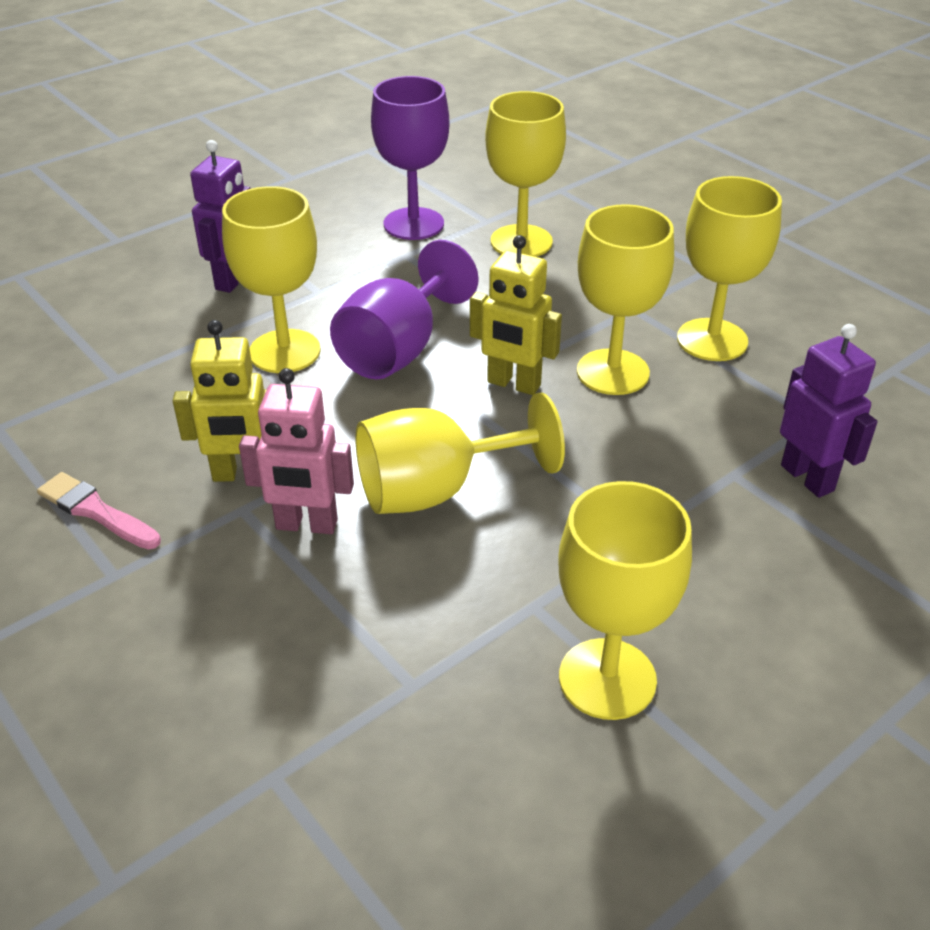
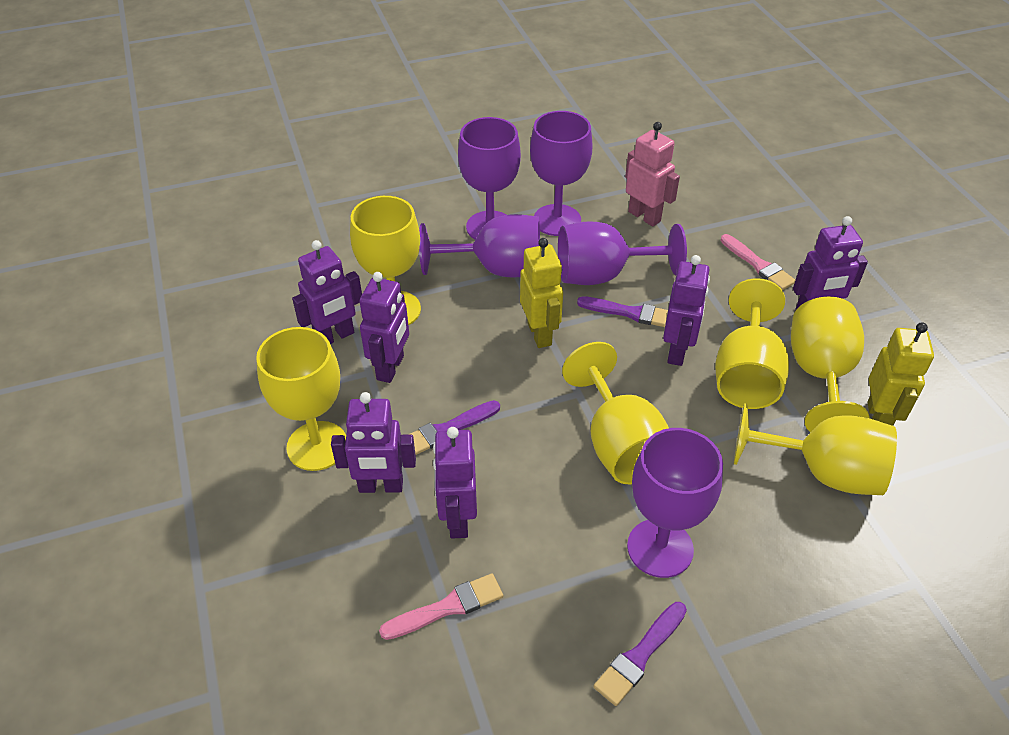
pink brush: [37,472,161,549] = 1 -> [379,574,503,640] [721,234,795,291] = 2
purple brush: none = 0 -> [408,400,500,455] [577,296,668,327] [593,602,687,706] = 3
purple goblet: [330,240,479,379] [371,76,449,240] = 2 -> [419,214,540,278] [458,117,521,240] [530,111,592,236] [558,222,687,285] [627,428,723,578] = 5
purple robot: [190,140,251,293] [780,324,878,498] = 2 -> [292,240,362,344] [331,392,416,493] [360,272,409,383] [433,427,477,539] [663,255,710,366] [793,216,868,311] = 6

